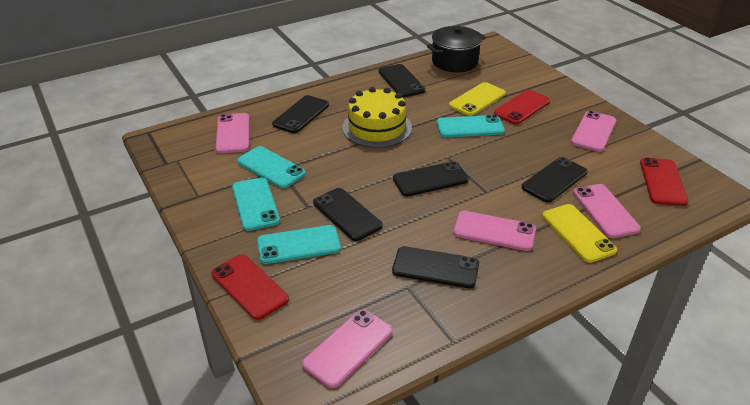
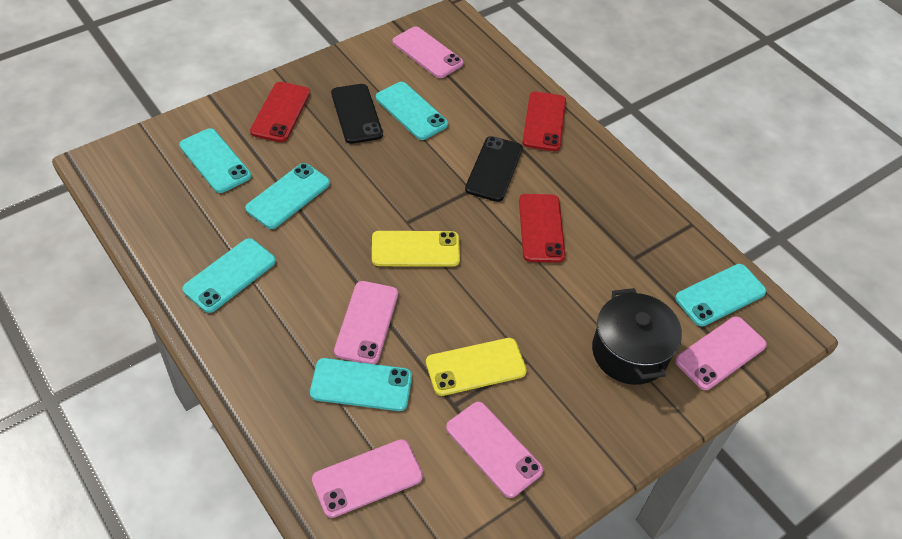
black phone: [272,95,329,133] [313,188,383,241] [378,64,426,98] [392,246,479,288] [393,161,469,196] [521,157,588,202] = 6 -> [331,84,383,144] [465,136,523,202] = 2
turquoise phone: [232,178,280,231] [237,146,306,188] [257,225,341,264] [437,115,505,138] = 4 -> [179,128,251,193] [182,238,276,313] [245,163,330,229] [310,358,412,411] [376,82,448,140] [675,264,766,326] = 6
yellow cake: [342,87,412,148] = 1 -> none = 0

